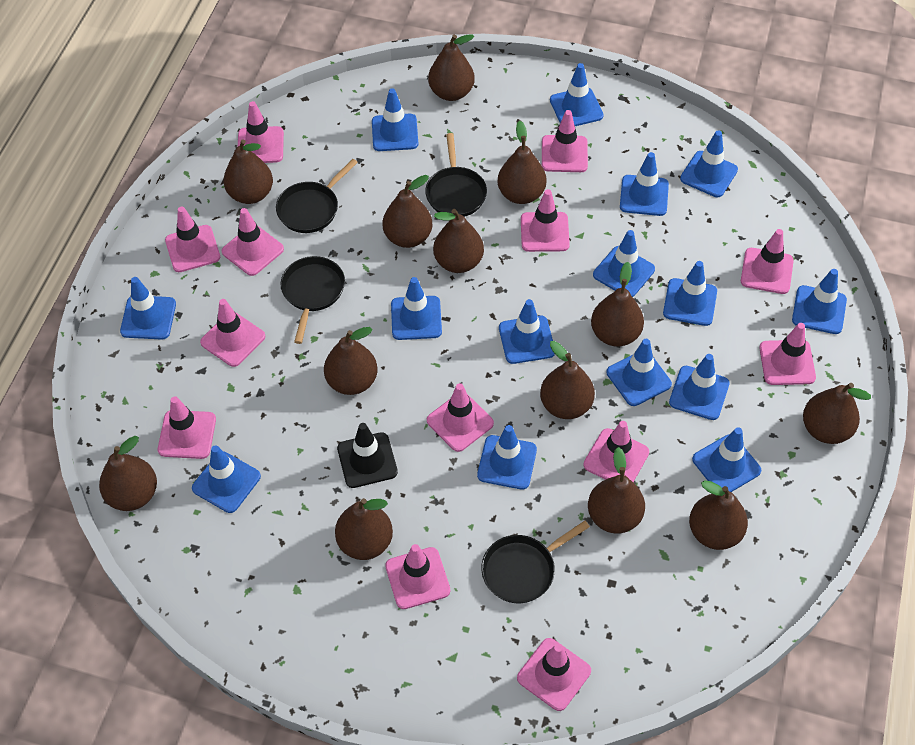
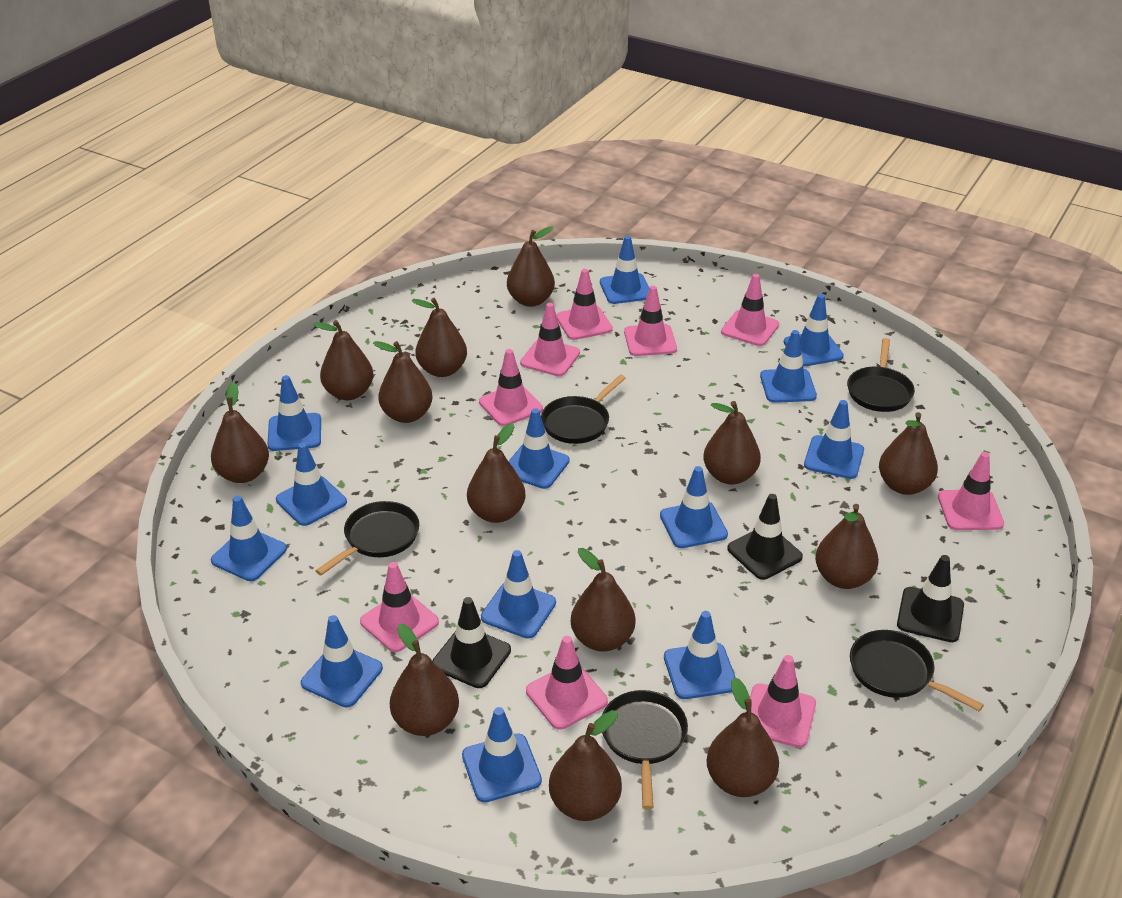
black pan: [276,159,358,233] [280,256,345,344] [425,133,487,217] [481,521,590,603] = 4 -> [315,501,419,575] [541,375,626,444] [602,690,688,810] [847,338,915,412] [850,630,984,712] = 5
black traffic cone: [337,423,398,488] = 1 -> [432,597,511,688] [727,494,803,580] [897,555,964,642] = 3
blue traffic cone: [120,277,176,340] [192,445,261,513] [372,89,418,151] [391,277,442,340] [477,425,537,490] [499,299,555,364] [550,63,603,126] [593,230,655,297] [606,339,672,406] [620,152,669,216] [663,261,717,326] [669,354,730,420] [680,131,738,197] [692,427,761,492] [792,269,847,334] = 15 -> [211,496,287,581] [267,375,321,451] [276,443,347,526] [301,615,383,707] [462,707,542,803] [481,550,556,639] [509,408,570,489] [600,236,649,304] [660,466,728,548] [664,611,736,699] [760,330,817,403] [784,294,844,366] [804,400,864,479] = 13
pink traffic cone: [158,396,216,459] [165,206,220,272] [200,299,265,367] [222,208,284,276] [238,101,284,163] [385,544,450,609] [427,383,494,452] [517,638,591,711] [521,189,570,252] [542,110,588,172] [583,421,649,482] [741,229,794,294] [759,323,816,385] = 13 -> [360,562,439,652] [479,349,543,426] [520,303,580,376] [526,636,608,730] [556,269,613,340] [624,286,677,356] [721,274,779,346] [746,655,816,748] [938,452,1004,530] = 9

